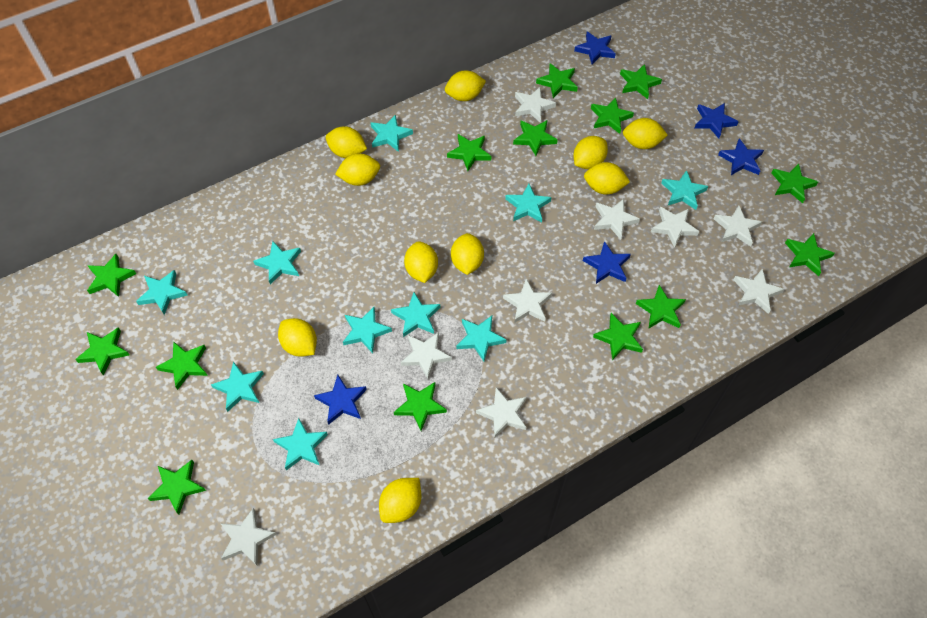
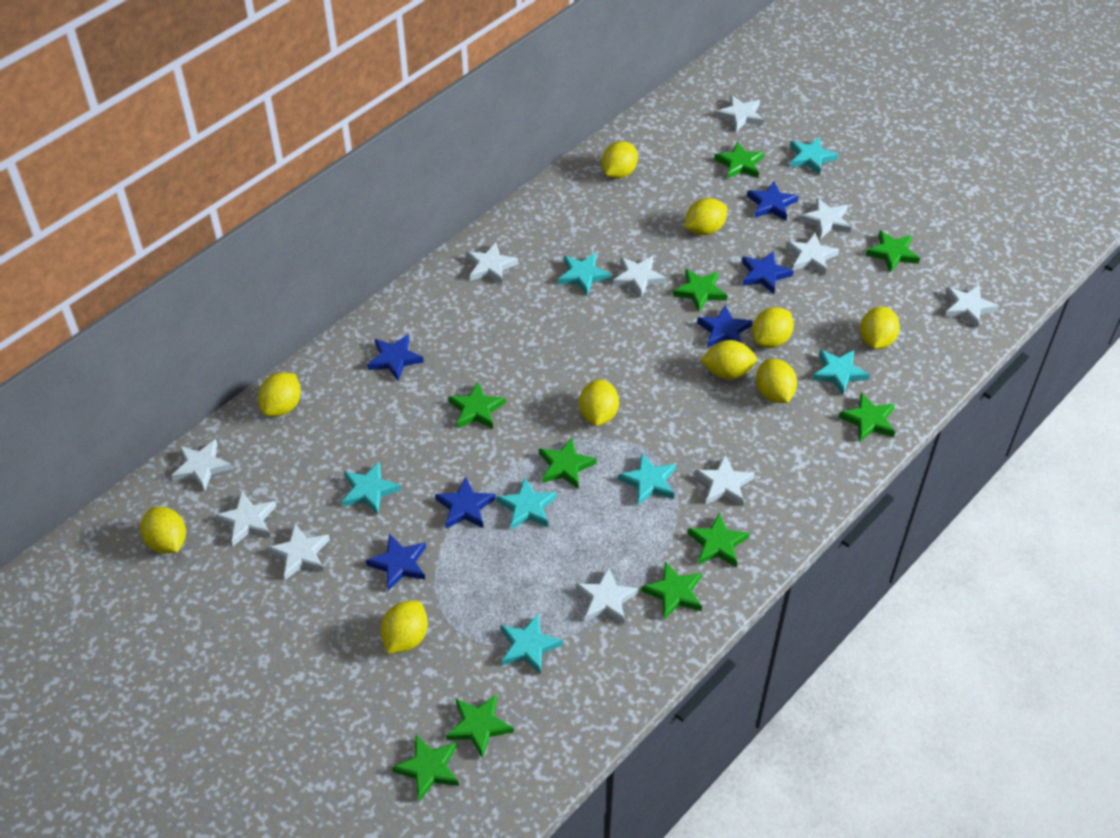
blue star: [314,375,367,425] [574,32,616,65] [583,241,631,284] [695,103,739,138] [718,138,764,175] = 5 -> [366,534,426,591] [367,334,424,381] [435,477,496,528] [697,305,752,348] [742,251,794,294] [747,181,799,221] = 6
green star: [75,327,129,376] [87,254,136,297] [148,460,206,515] [156,341,208,390] [394,382,447,431] [447,134,491,171] [513,120,558,156] [536,63,578,98] [591,97,634,134] [593,313,643,360] [620,64,662,99] [636,285,686,329] [771,164,818,203] [785,233,835,276] = 14 -> [392,735,459,801] [446,694,514,759] [448,382,506,429] [539,438,597,489] [641,561,702,619] [673,269,727,312] [687,513,749,568] [714,141,764,179] [839,392,895,442] [866,230,920,273] = 10
turquoise star: [136,270,187,315] [211,361,264,412] [253,241,301,284] [273,418,328,470] [343,307,392,353] [371,114,413,152] [391,292,440,337] [456,316,507,361] [505,184,552,223] [661,170,708,210] = 10 -> [342,461,401,515] [497,478,557,530] [501,614,563,675] [558,253,611,295] [618,453,676,505] [790,137,838,175] [812,349,870,395] = 7
white star: [220,508,277,565] [401,332,452,379] [476,387,527,438] [503,279,552,323] [515,87,556,123] [594,199,640,240] [651,207,699,248] [714,206,762,246] [734,269,784,314] = 9 -> [171,439,232,491] [215,491,277,546] [267,524,330,580] [466,242,518,284] [576,567,639,624] [613,256,667,298] [695,455,755,506] [716,95,764,132] [786,233,839,275] [800,198,851,239] [945,284,999,328] = 11

